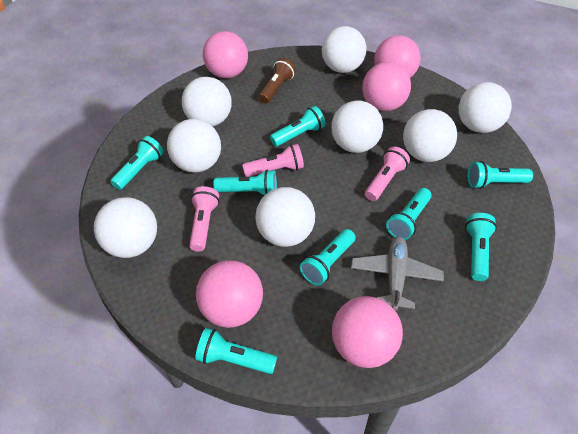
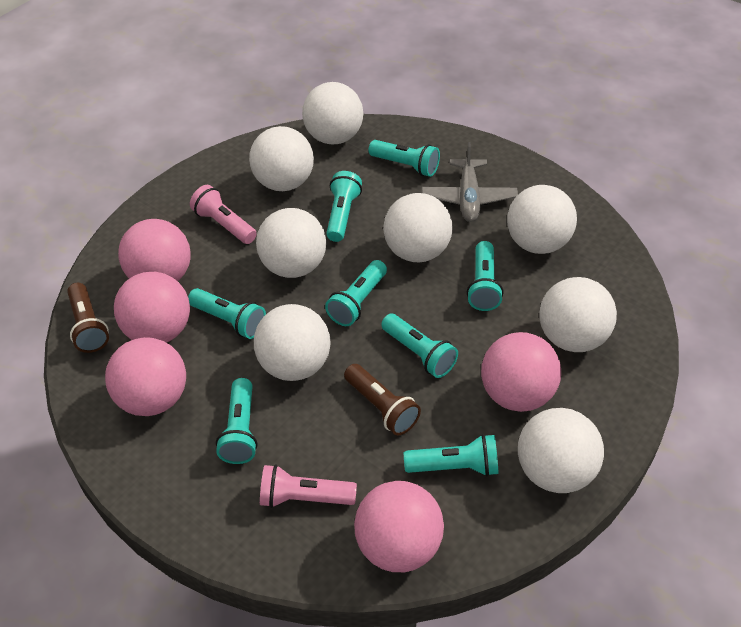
brown flashlight: [258,58,296,104] = 1 -> [67,283,109,353] [344,364,421,435] = 2
pink flashlight: [189,186,219,252] [242,144,304,177] [365,146,410,201] = 3 -> [190,185,257,244] [260,465,357,508] = 2

